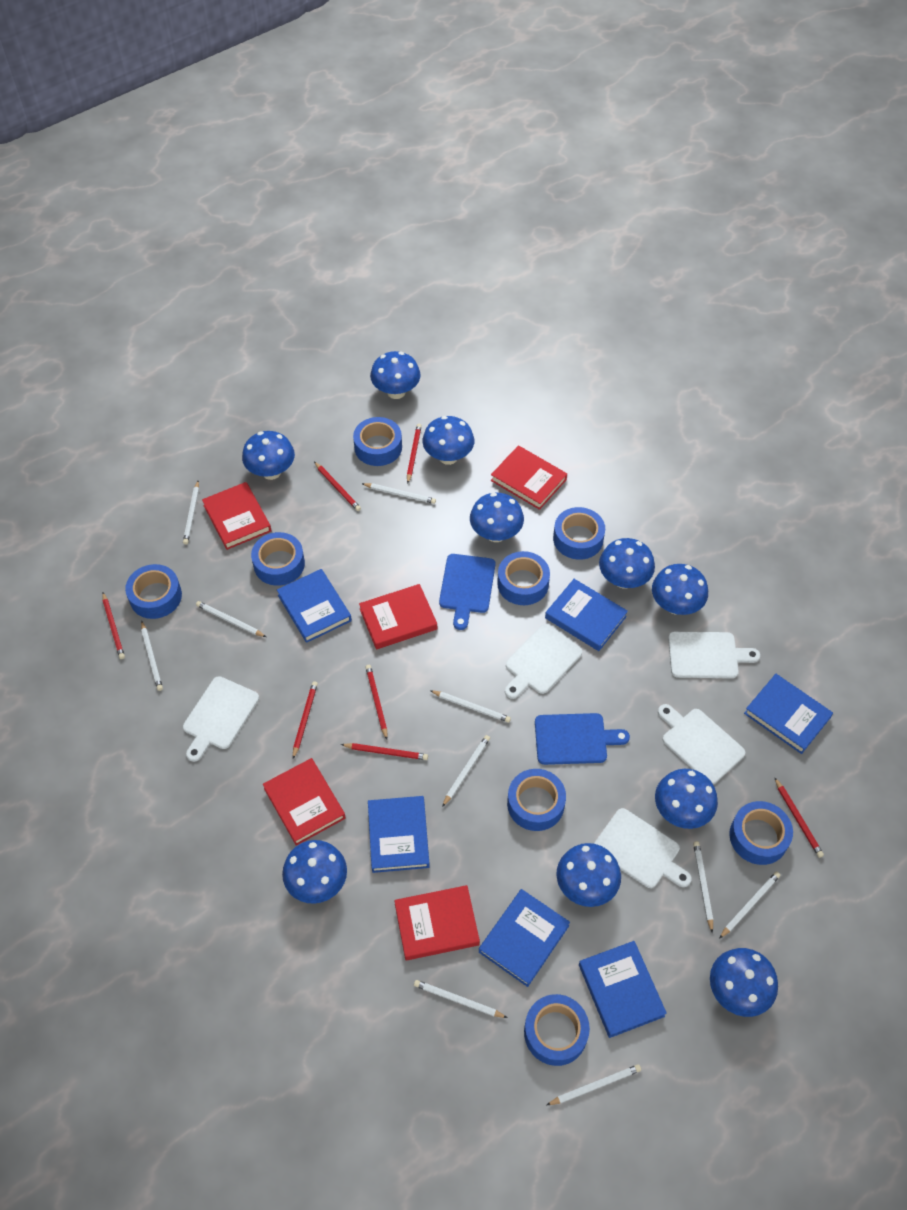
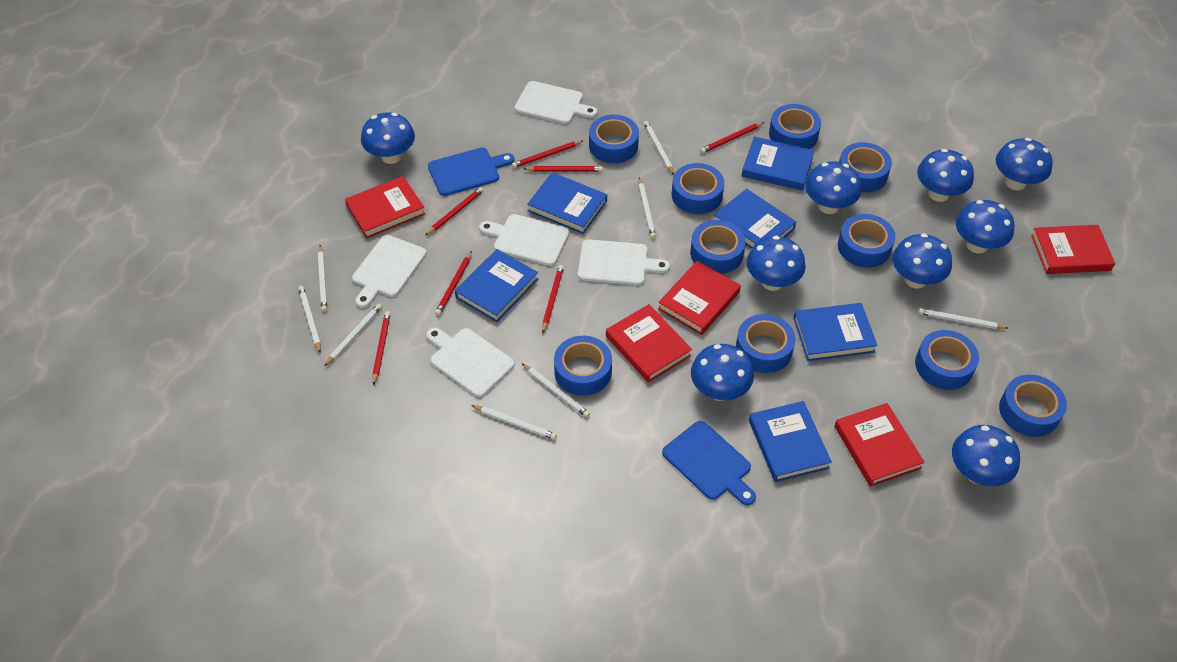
blue mushroom: [242,431,295,480] [282,840,347,904] [370,351,421,399] [423,416,474,465] [470,493,524,542] [556,843,621,907] [599,538,655,589] [652,564,708,615] [655,769,718,829] [710,948,778,1017] = 10 -> [361,112,415,164] [691,344,754,401] [746,236,806,291] [805,161,861,214] [892,233,952,289] [917,149,974,202] [952,425,1020,486] [956,200,1015,254] [996,138,1052,191] = 9
blue tape: [125,564,182,619] [251,532,305,586] [353,417,402,466] [497,551,550,605] [507,769,566,831] [524,994,590,1066] [553,507,605,560] [729,801,793,865] = 8 -> [554,336,612,396] [589,115,639,163] [671,163,724,214] [690,220,746,274] [736,314,795,373] [769,104,821,149] [838,214,895,268] [839,142,892,192] [915,330,979,390] [999,375,1067,437] = 10
white pencil: [141,621,163,691] [183,481,199,544] [196,601,266,637] [362,483,436,504] [414,980,507,1018] [430,690,511,723] [442,735,490,807] [547,1064,641,1105] [693,841,713,933] [719,871,780,939] = 10 -> [298,286,321,352] [318,245,327,312] [324,304,382,366] [471,405,557,440] [522,364,590,417] [638,177,656,238] [644,121,674,175] [919,308,1008,329] = 8

